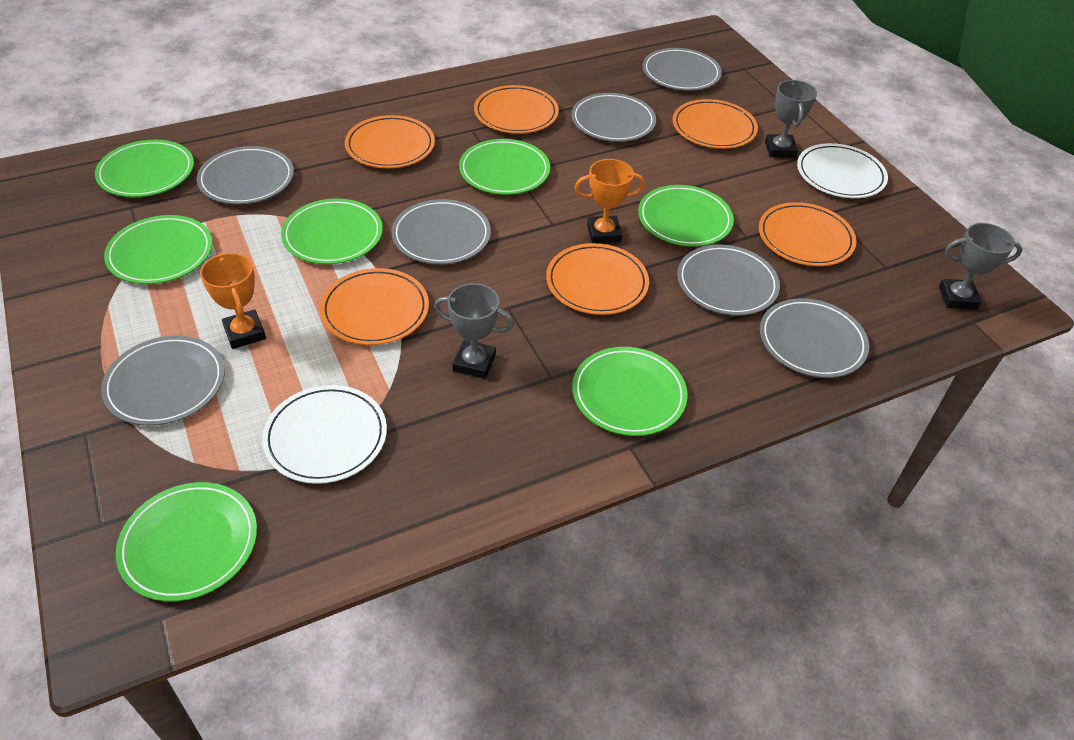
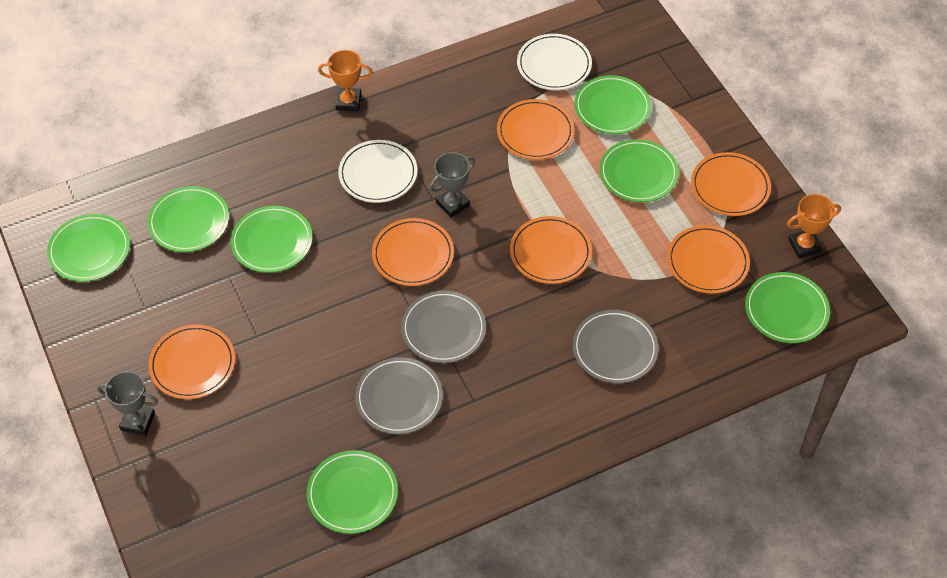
grey plate: [101,336,225,426] [197,146,294,204] [391,199,491,264] [571,93,656,142] [643,48,722,91] [677,244,780,316] [760,298,869,378] = 7 -> [355,357,443,434] [401,291,486,363] [573,310,659,383] = 3
grey trophy: [434,283,514,379] [765,80,817,158] [939,223,1023,310] = 3 -> [97,371,158,436] [429,152,475,218] = 2

